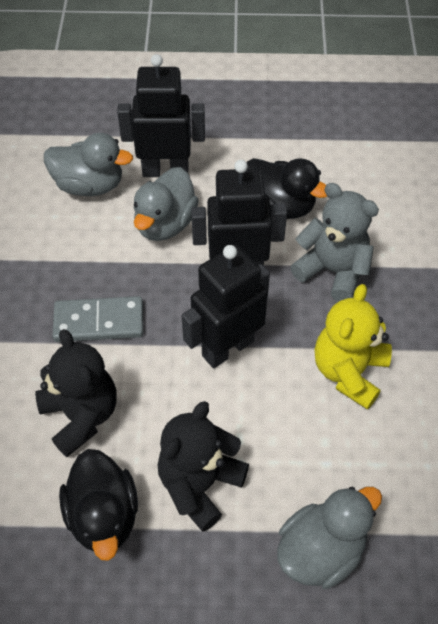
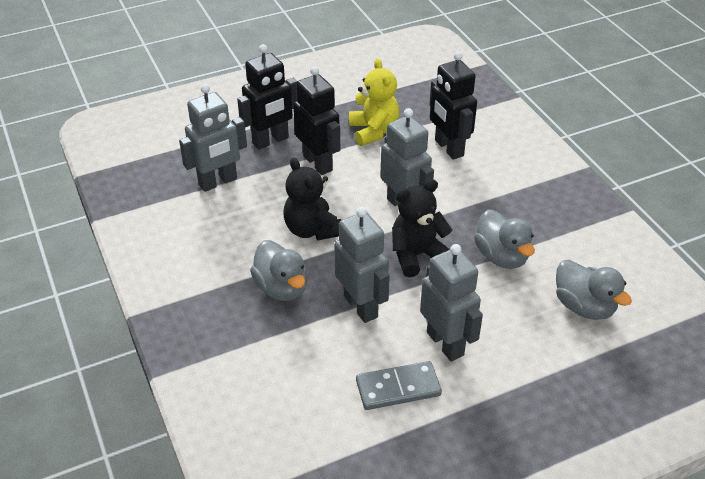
black duck: [59,449,138,561] [246,158,327,219] = 2 -> none = 0
grey robot: none = 0 -> [179,84,247,192] [334,207,390,323] [380,108,434,206] [420,244,483,362] = 4
grey teddy bear: [290,183,379,302] = 1 -> none = 0

